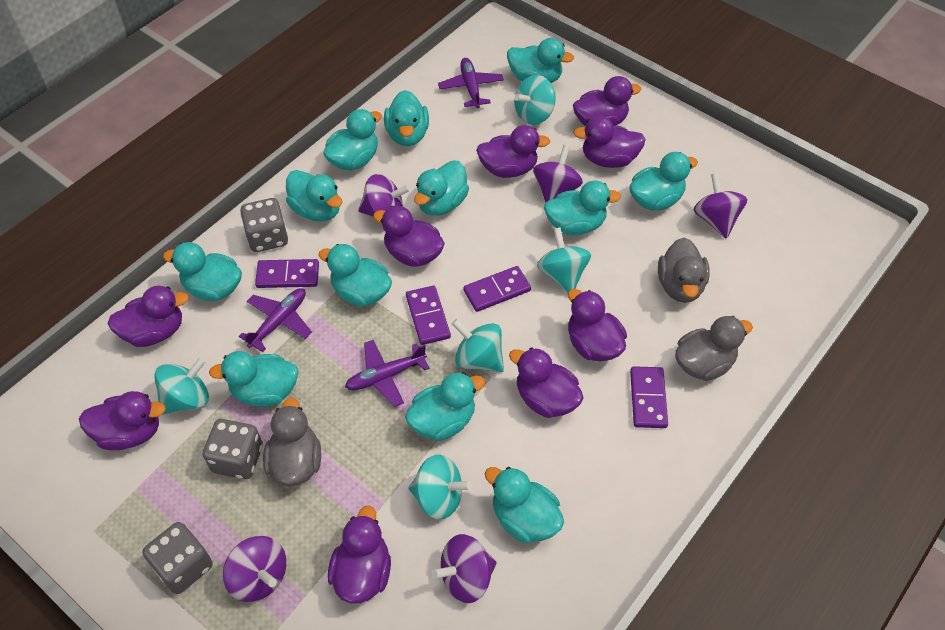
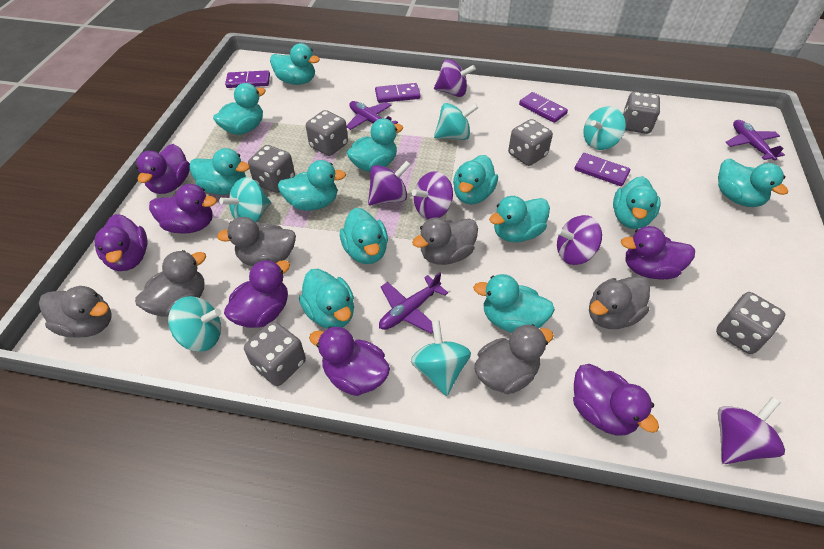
grey dice: [142,522,213,594] [203,419,263,479] [240,198,288,252] = 3 -> [244,321,306,386] [248,145,295,193] [306,110,348,156] [508,119,553,166] [622,92,660,134] [716,292,785,354] = 6
grey duck: [263,398,321,486] [658,238,710,303] [675,316,753,381] = 3 -> [39,286,111,338] [135,250,206,317] [217,217,296,266] [412,217,478,265] [474,324,554,394] [589,276,650,329] = 6
purple duck: [79,391,166,450] [107,286,189,347] [328,505,391,604] [373,206,445,267] [476,125,550,178] [509,347,584,418] [568,289,627,361] [573,76,641,126] [573,116,646,168] = 9 -> [95,214,148,271] [136,144,190,194] [149,184,217,233] [224,260,290,328] [309,326,390,396] [573,364,659,436] [621,226,695,280] = 7

